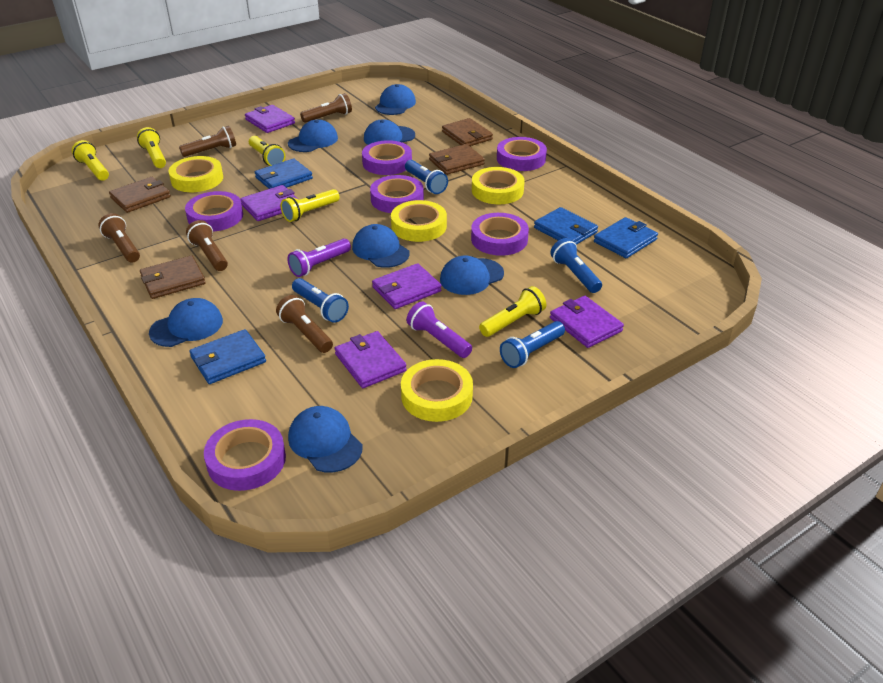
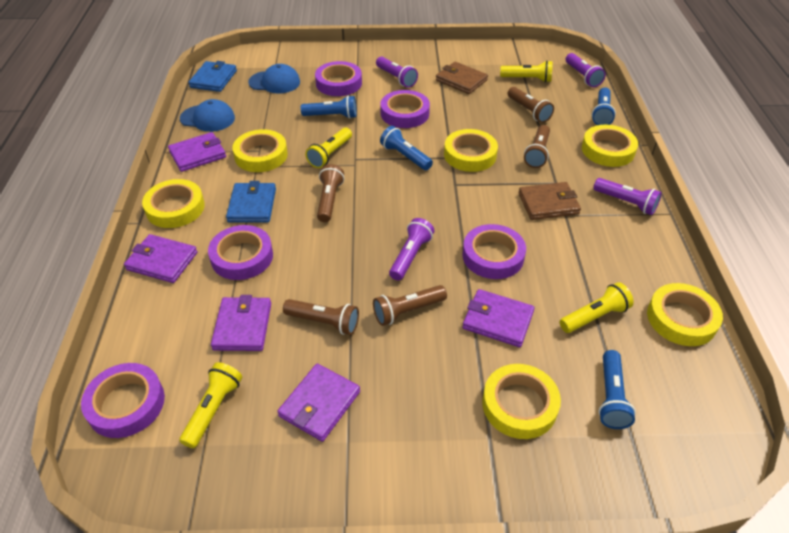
blue cap: [149,298,223,347] [288,119,338,152] [288,406,363,473] [352,224,410,268] [364,119,415,145] [375,84,416,115] [440,255,504,295] = 7 -> [180,99,235,132] [248,64,300,93] = 2
blue wallet: [189,329,266,384] [255,158,313,189] [534,207,598,245] [594,217,658,258] = 4 -> [188,61,237,92] [226,181,276,223] = 2
brown wallet: [109,177,171,213] [140,255,206,299] [429,144,485,175] [442,118,493,146] = 4 -> [436,62,488,94] [518,182,581,220] = 2
purple flashlight: [287,239,351,277] [406,302,472,358] = 2 -> [376,57,418,88] [389,218,434,280] [566,53,606,87] [593,178,662,215] = 4
purple tape: [185,191,243,231] [204,419,286,491] [362,140,412,175] [370,175,424,213] [471,213,529,256] [497,137,547,171] = 6 -> [81,363,165,438] [208,225,273,280] [315,61,362,96] [380,90,430,128] [462,224,526,279] = 5
yellow flashlight: [72,140,109,181] [137,127,166,168] [249,136,286,166] [281,189,340,222] [479,286,546,337] = 5 -> [179,362,242,448] [305,128,352,168] [500,61,553,83] [560,282,634,333] = 4
yellow tape: [168,156,223,192] [391,200,447,242] [401,359,473,422] [472,167,524,204] = 4 -> [142,179,205,228] [232,129,288,172] [444,129,498,172] [482,364,561,439] [582,125,638,167] [647,283,723,346] = 6

